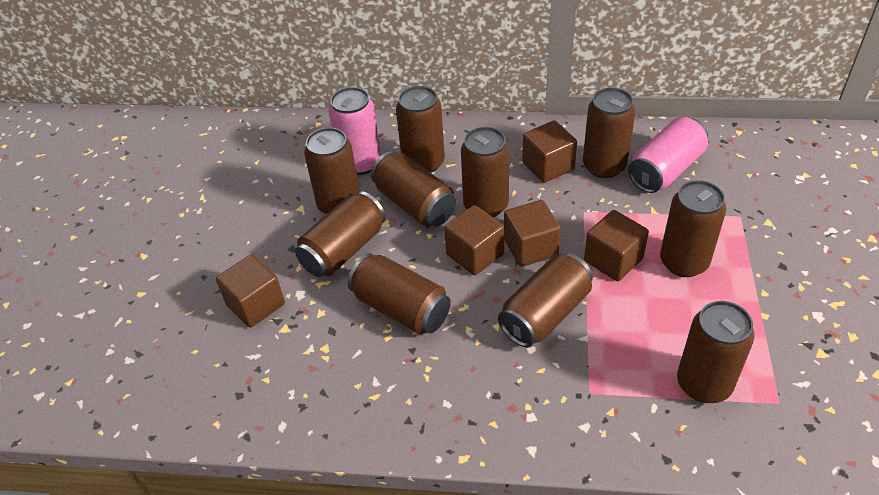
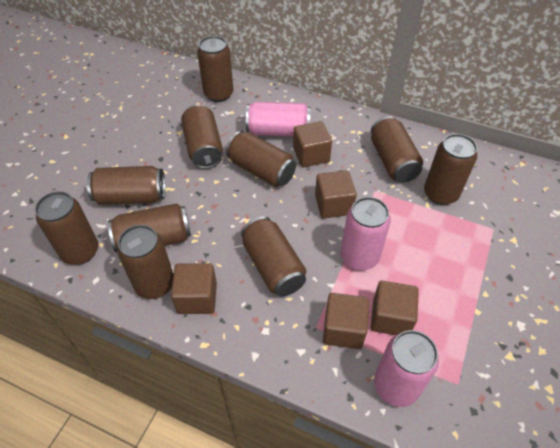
pink can: [329,87,381,175] [628,117,708,193] = 2 -> [246,102,310,137] [341,197,391,270] [374,330,439,407] = 3

